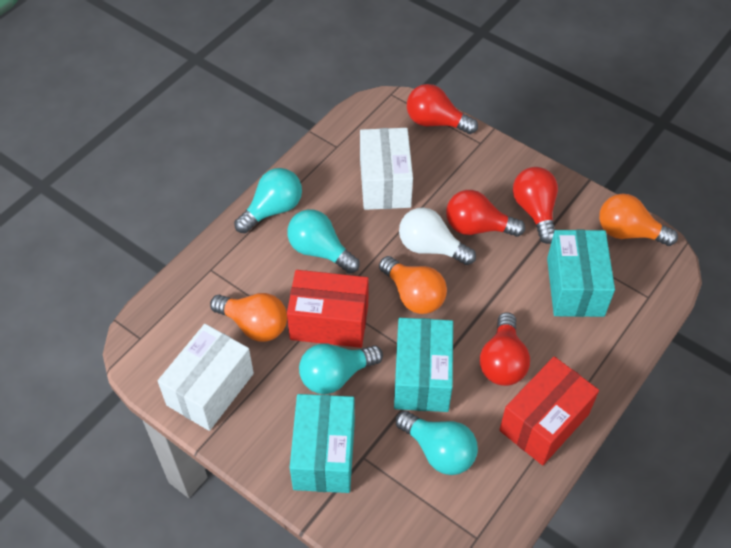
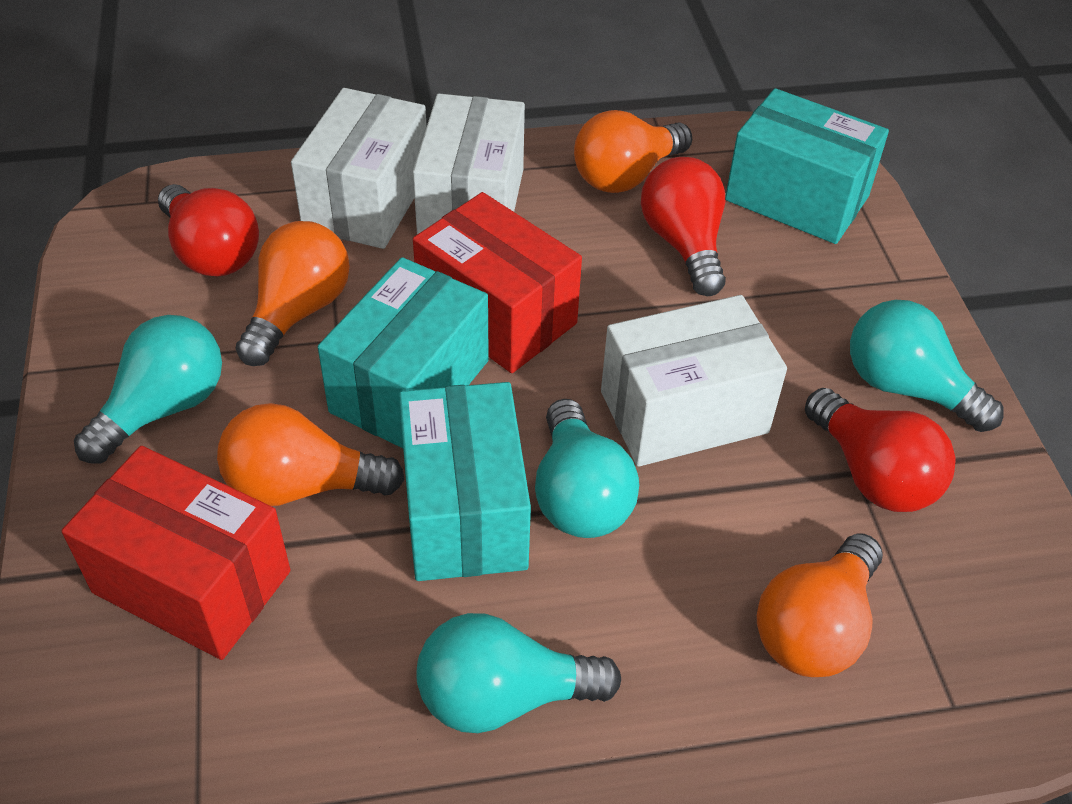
orange light bulb: [210,293,287,342] [379,256,447,314] [599,194,678,246] = 3 -> [217,403,405,506] [235,221,350,366] [574,110,692,193] [757,534,883,677] = 4
red light bulb: [407,84,478,134] [446,190,525,237] [480,312,530,386] [513,167,558,244] = 4 -> [158,184,259,276] [641,157,726,296] [805,388,955,512] = 3
white box: [158,324,254,431] [360,128,413,210] = 2 -> [291,88,427,249] [413,94,525,234] [601,295,787,467] = 3
white light bulb: [399,207,476,265] = 1 -> none = 0

